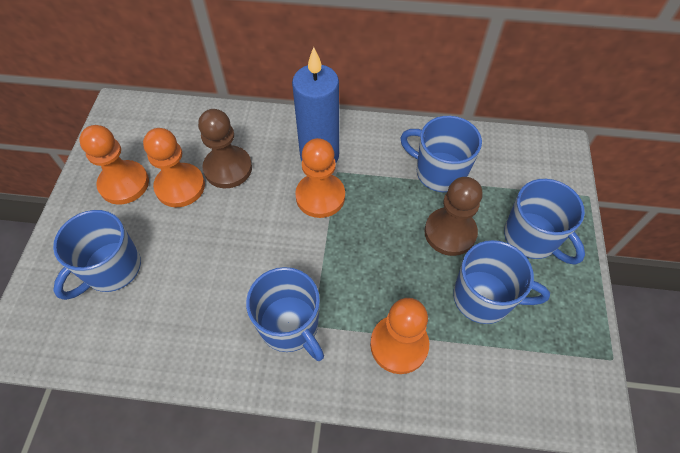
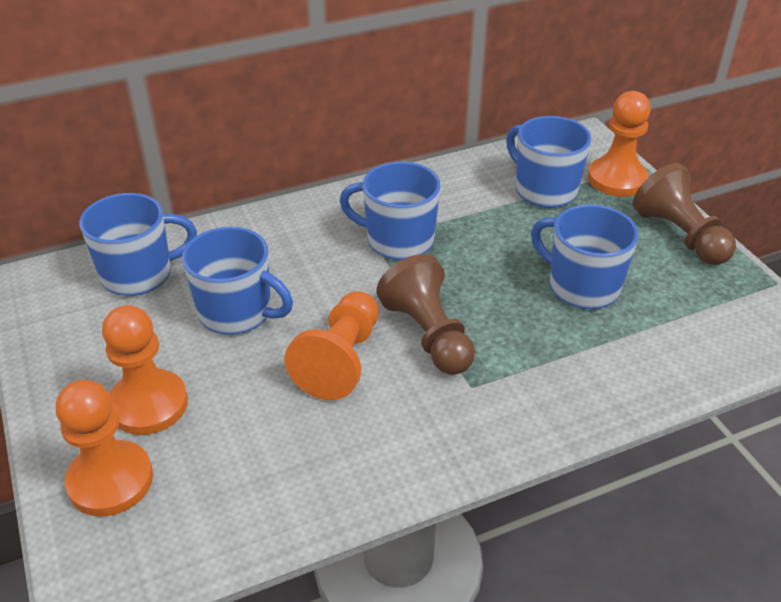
blue candle: [292,47,339,163] = 1 -> none = 0

